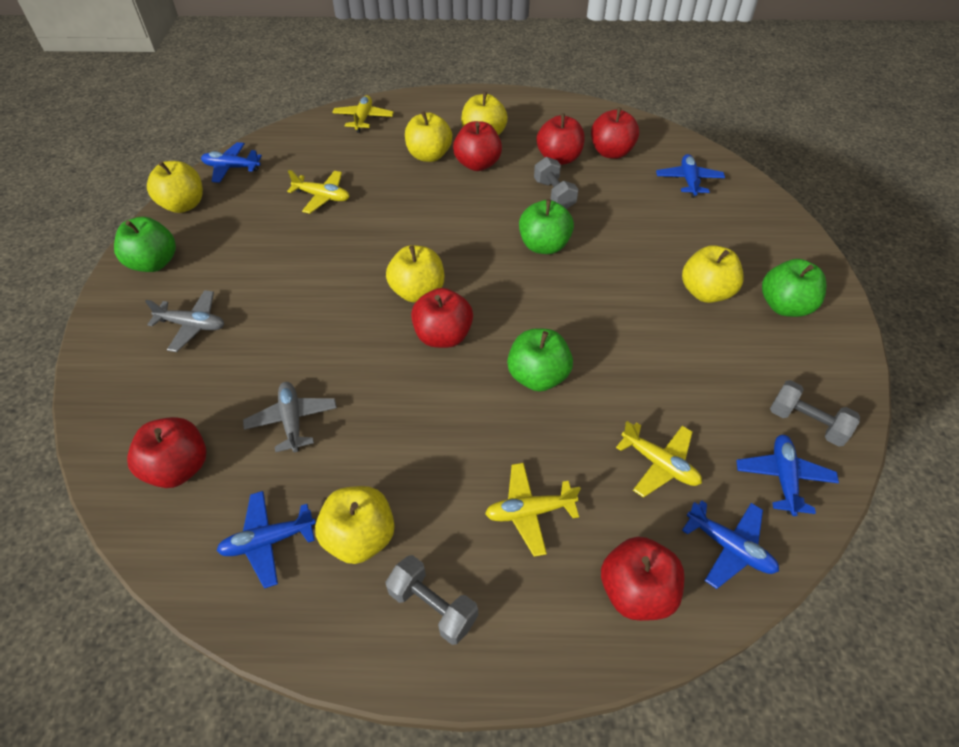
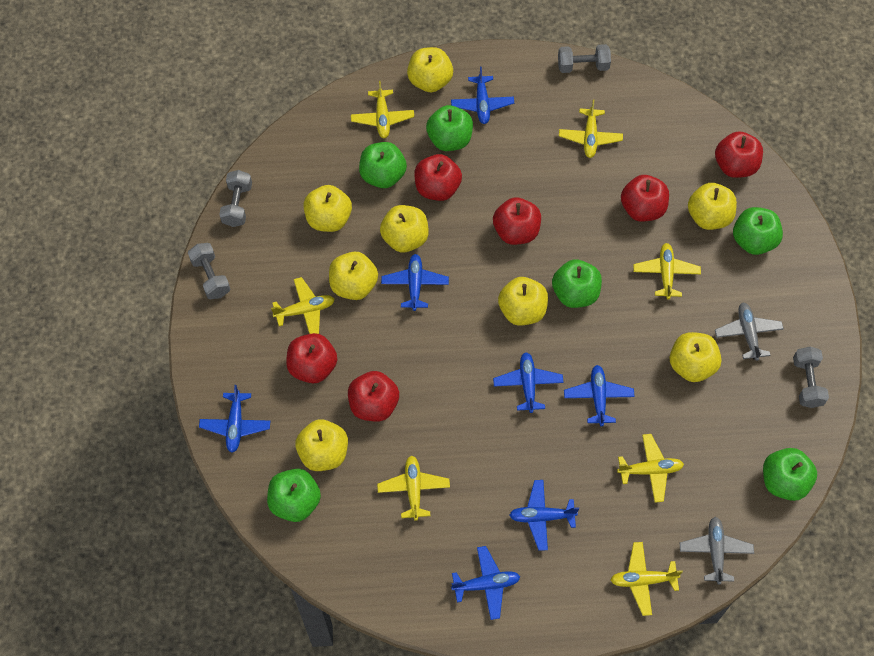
blue plane: [201,142,262,183] [216,491,316,589] [656,154,725,198] [682,500,779,589] [736,435,839,516] = 5 -> [199,385,270,453] [381,254,449,311] [451,67,514,124] [451,546,520,620] [493,352,564,413] [509,480,579,551] [564,365,635,426] = 7
green apple: [114,217,176,272] [507,329,573,392] [519,199,574,254] [762,259,826,317] = 4 -> [267,469,321,522] [359,142,407,188] [426,105,473,151] [552,259,602,308] [733,207,783,255] [763,448,817,501] = 6
grey dumbbell: [385,555,478,645] [534,157,579,209] [770,380,860,447] = 3 -> [188,243,230,299] [219,170,252,227] [558,44,611,73] [793,347,829,408] = 4
yellow apple: [147,161,203,213] [315,486,395,564] [386,245,444,303] [405,111,452,162] [461,92,508,135] [682,245,744,303] = 6 -> [295,420,348,471] [303,185,352,232] [329,252,378,300] [380,205,429,252] [407,47,453,92] [498,277,548,326] [669,332,722,382] [688,183,737,230] = 8
yellow plane: [287,170,350,214] [332,95,394,133] [485,463,581,557] [616,421,702,498] = 4 -> [271,277,335,334] [351,81,414,138] [377,455,450,521] [559,100,623,158] [611,542,683,616] [617,434,684,503] [633,243,701,299] = 7

